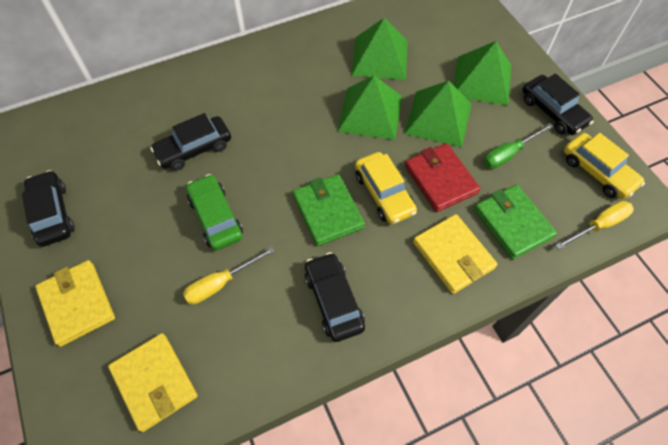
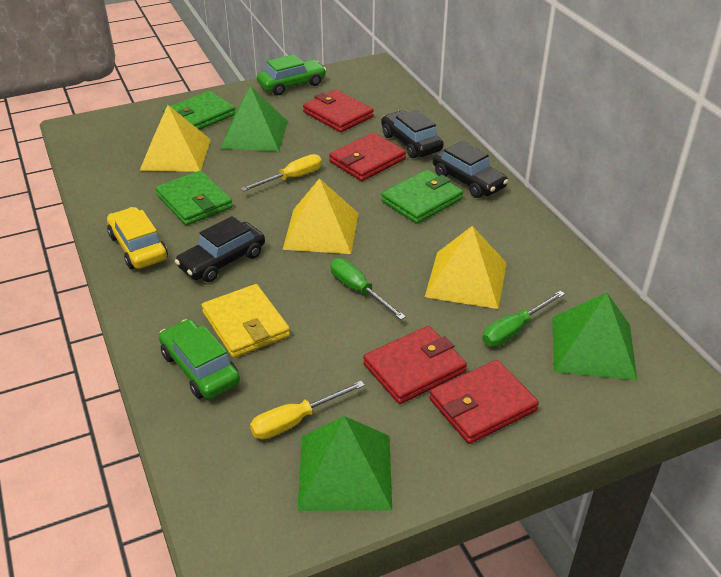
black car: [22,170,75,247] [150,113,231,171] [305,252,365,342] [522,73,594,135] = 4 -> [175,216,265,282] [381,110,444,158] [433,141,508,198] = 3
green car: [186,174,243,251] = 1 -> [159,319,240,399] [257,54,326,95] = 2
green pyramid: [338,76,402,140] [351,18,408,80] [404,81,472,147] [454,41,511,106] = 4 -> [220,86,288,151] [298,416,392,511] [552,293,637,381] = 3
green screwdriver: [484,123,554,169] = 1 -> [330,258,406,320] [482,291,565,347] = 2
green wallet: [293,174,365,246] [474,185,557,259] = 2 -> [155,170,233,225] [163,91,235,130] [381,170,463,224] = 3
red wallet: [405,143,480,212] = 1 -> [303,90,374,132] [329,133,406,181] [363,326,467,404] [429,360,539,444] = 4
yellow car: [355,152,417,224] [564,133,645,199] = 2 -> [107,207,168,269] = 1
yellow pyramid: none = 0 -> [139,105,211,172] [283,178,358,254] [425,226,507,309] = 3
yellow wallet: [35,260,115,347] [108,333,198,432] [413,214,497,294] = 3 -> [202,284,290,358] = 1

